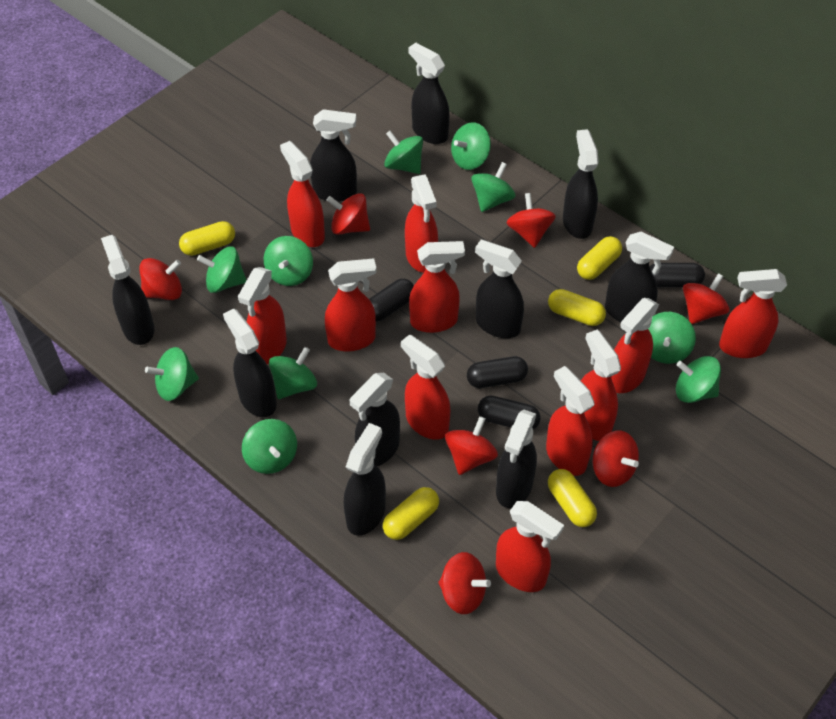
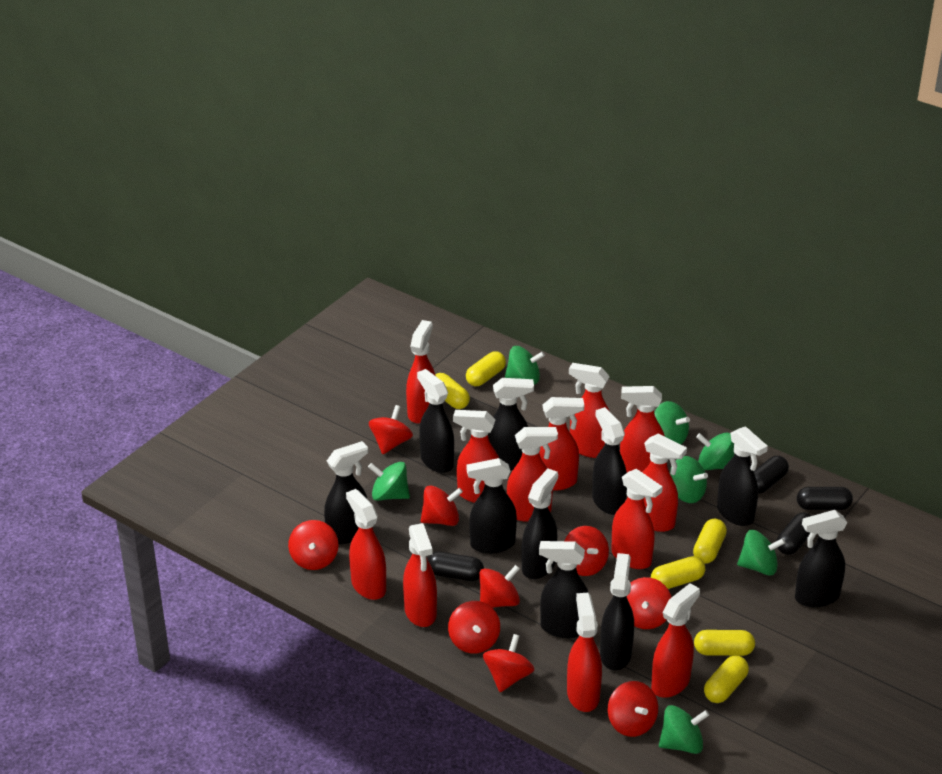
green spinning top: [145,347,199,401] [197,247,247,293] [242,419,297,474] [264,236,313,286] [269,347,317,399] [384,131,423,174] [451,122,491,170] [471,162,515,212] [648,312,696,364] [676,356,721,403] = 10 -> [368,462,410,501] [505,346,545,385] [654,401,690,444] [659,705,709,754] [670,456,708,503] [696,432,734,470] [737,530,786,576] = 7
red spinning top: [139,258,182,300] [327,193,370,235] [438,552,491,614] [445,416,498,475] [506,193,556,248] [593,430,639,487] [683,273,730,324] = 7 -> [288,520,339,570] [369,405,413,454] [421,486,463,526] [448,601,500,653] [479,565,520,608] [483,634,535,692] [564,526,609,576] [608,681,658,737] [627,577,672,629] = 9
red spray bottle: [238,267,287,364] [280,141,325,247] [325,258,377,351] [401,334,450,440] [405,175,438,273] [409,241,465,333] [496,501,564,592] [546,366,594,476] [581,329,621,441] [611,298,659,393] [719,269,787,358] = 11 -> [346,489,386,600] [403,523,437,627] [406,320,436,424] [453,410,499,503] [507,427,558,522] [539,397,584,491] [567,593,602,712] [569,363,610,458] [611,469,663,569] [620,386,665,473] [642,434,687,532] [651,583,700,698] = 12
yellow capsule: [179,221,235,256] [383,487,439,540] [548,289,606,326] [548,469,597,527] [577,236,622,280] = 5 -> [435,373,470,409] [466,351,506,386] [651,556,705,589] [693,518,727,564] [694,630,755,656] [704,655,749,703] = 6

